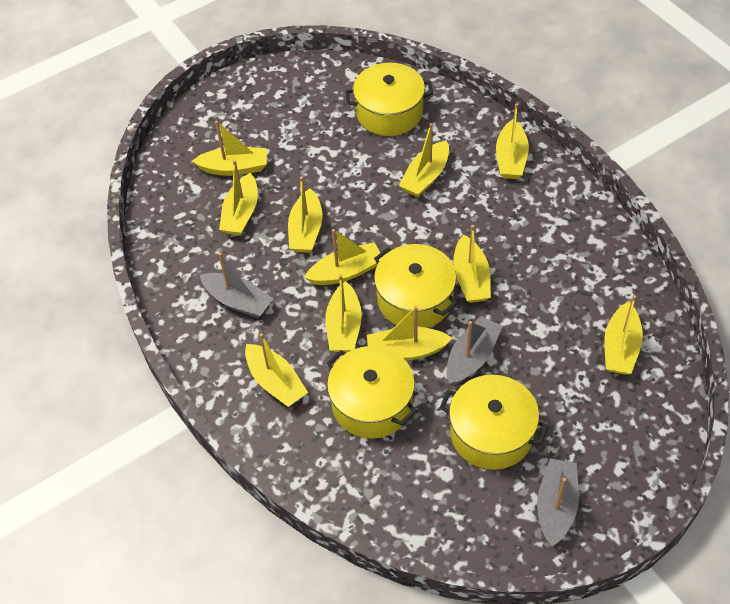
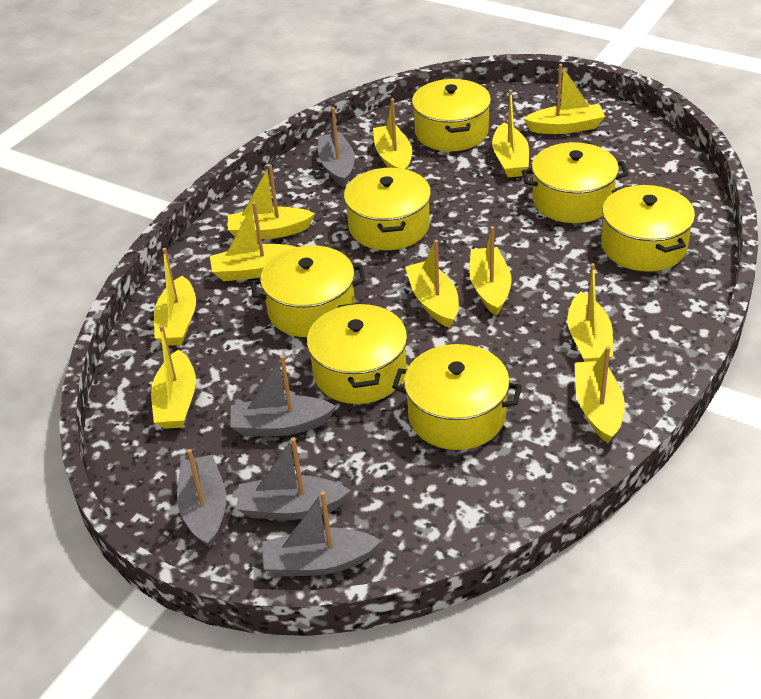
grey boat: [200,252,274,318] [446,316,502,386] [537,458,579,546] = 3 -> [177,449,226,548] [230,355,336,436] [237,437,351,520] [262,491,381,576] [318,107,355,187] = 5
yellow pot: [327,346,417,439] [345,63,433,136] [374,244,458,328] [440,375,549,470] = 4 -> [251,245,366,337] [307,302,407,404] [344,168,431,250] [392,344,522,450] [412,79,491,151] [522,142,628,223] [602,185,695,272] = 7

